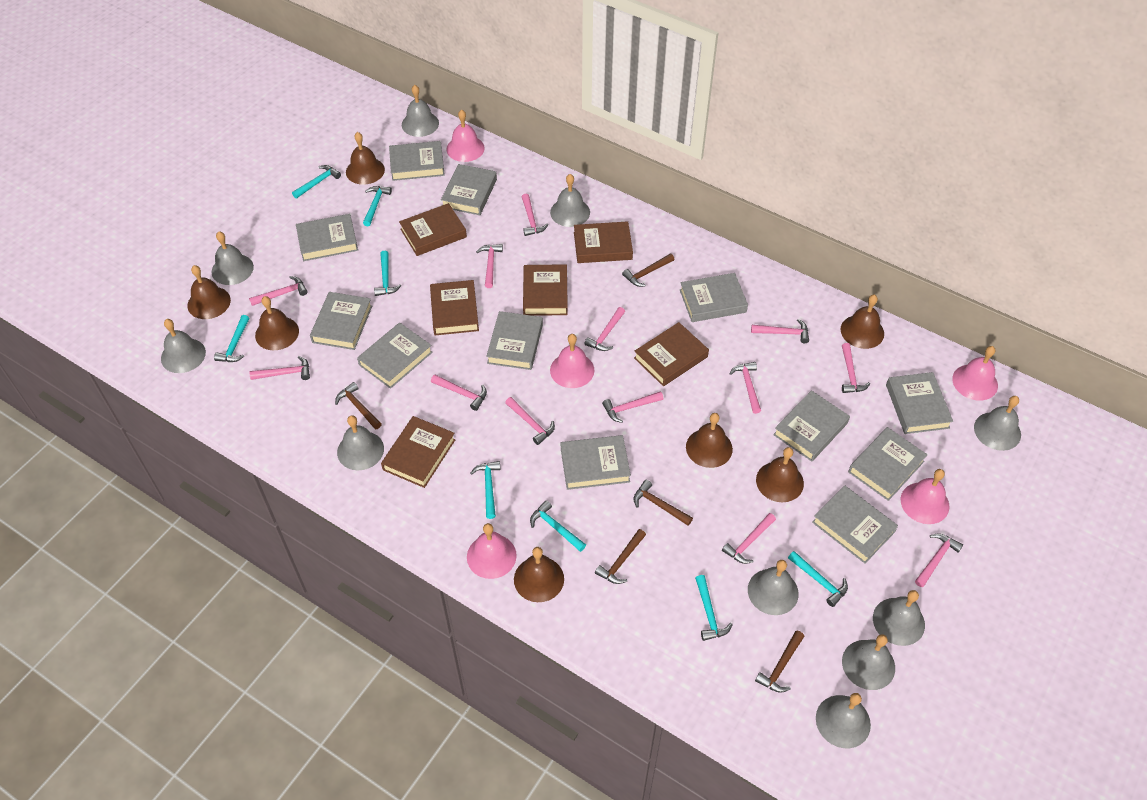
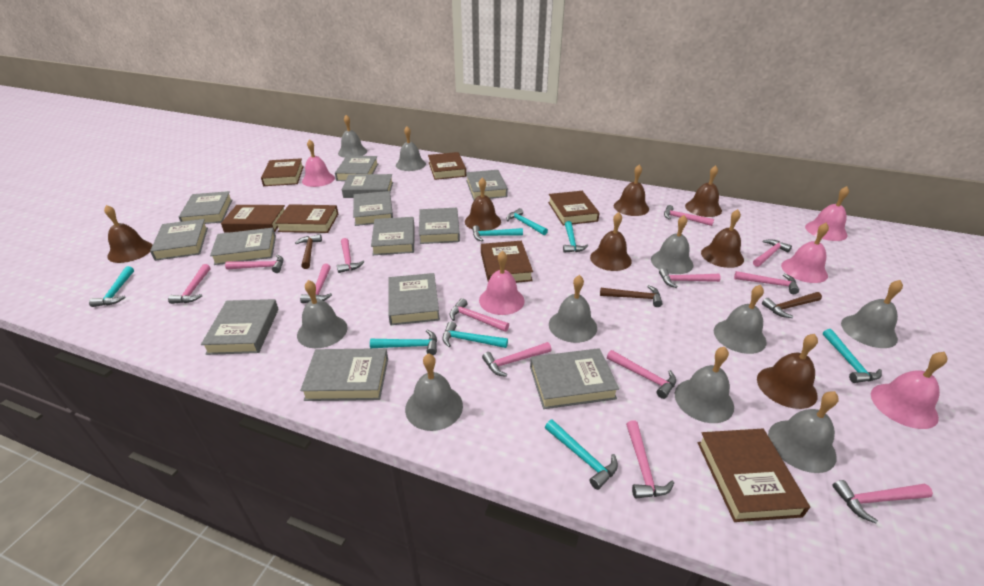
brown book: [381,416,455,488] [399,203,467,256] [430,280,479,335] [523,264,568,316] [574,221,633,263] [634,322,709,386] = 6 -> [221,205,285,232] [261,158,304,186] [276,204,338,233] [428,152,466,180] [481,241,533,283] [548,191,600,225] [698,429,810,522] = 7
brown hammer: [335,382,382,429] [595,529,646,584] [622,254,675,287] [633,480,693,526] [755,630,804,693] = 5 -> [295,235,322,269] [600,285,663,307] [762,292,822,318] = 3
grey book: [296,214,358,261] [310,292,372,350] [357,323,433,389] [389,141,445,181] [441,164,497,215] [486,311,543,370] [561,435,631,490] [680,273,748,322] [773,391,850,462] [812,486,898,564] [848,427,928,501] [886,372,953,434] = 12 -> [150,219,208,261] [179,191,233,224] [201,299,279,355] [210,228,276,265] [300,348,388,401] [335,155,378,181] [342,174,393,198] [353,191,393,226] [371,217,414,255] [388,273,440,325] [419,208,460,244] [466,170,508,200] [530,348,619,409] = 13

